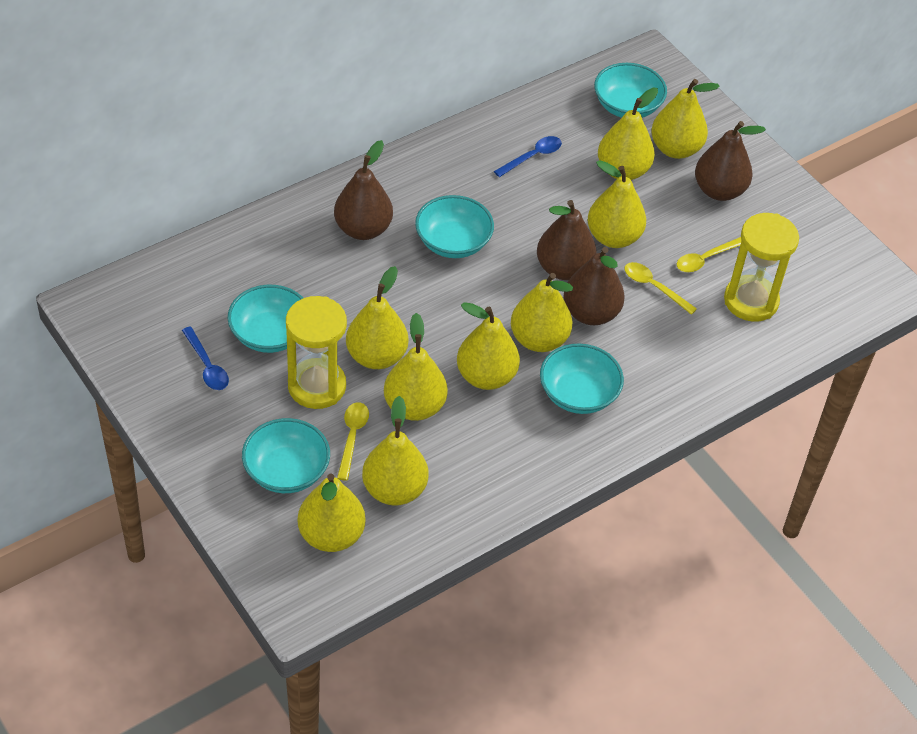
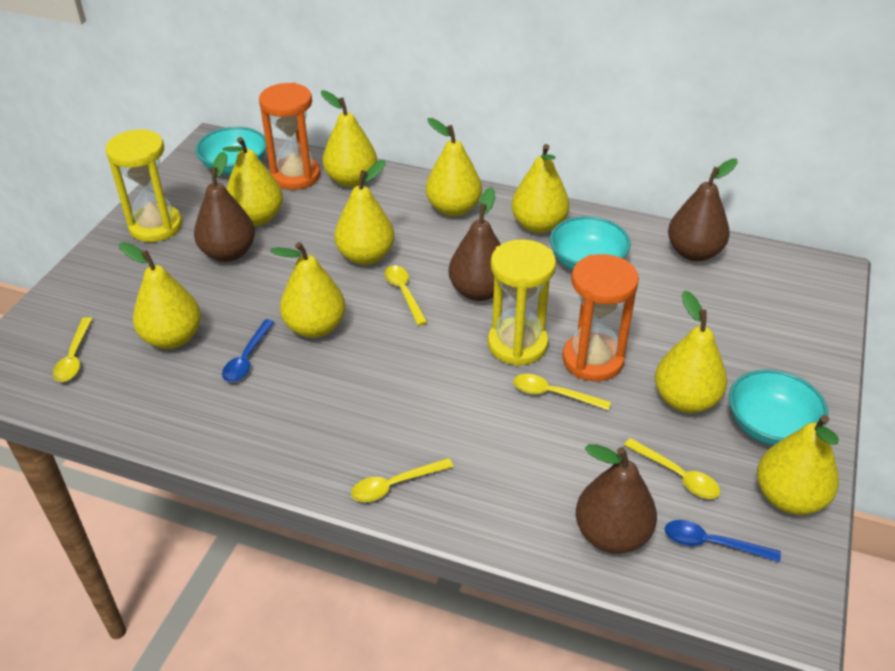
orange hourglass: none = 0 -> [259,83,320,190] [563,254,639,381] = 2
turquoise bowl: [228,285,303,353] [242,418,330,493] [415,195,494,258] [540,343,624,414] [594,63,667,118] = 5 -> [195,127,267,175] [550,216,631,270] [729,369,828,446] = 3
yellow spoon: [337,402,369,481] [624,262,697,315] [677,237,742,272] = 3 -> [53,317,93,382] [351,458,453,502] [385,265,427,326] [513,374,611,410] [624,438,720,499] = 5

